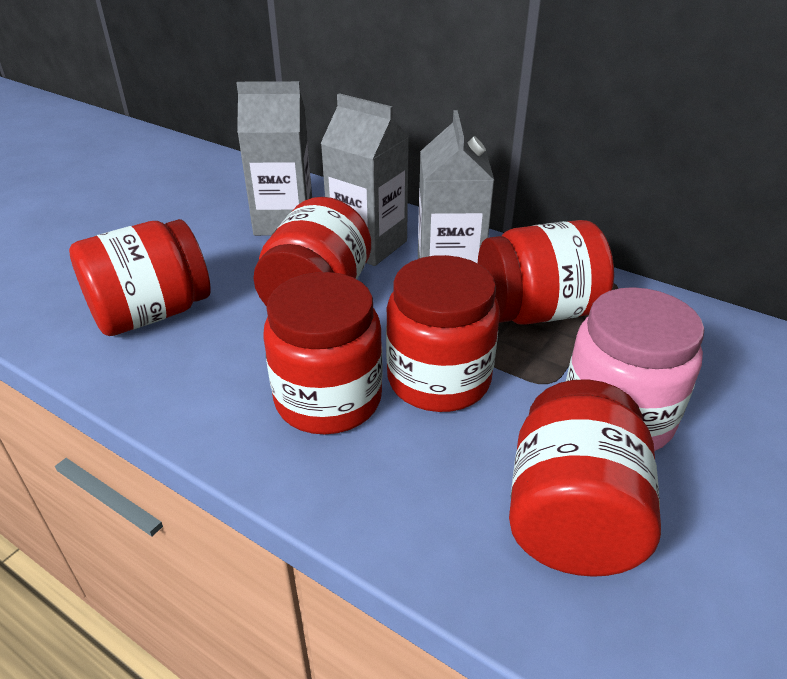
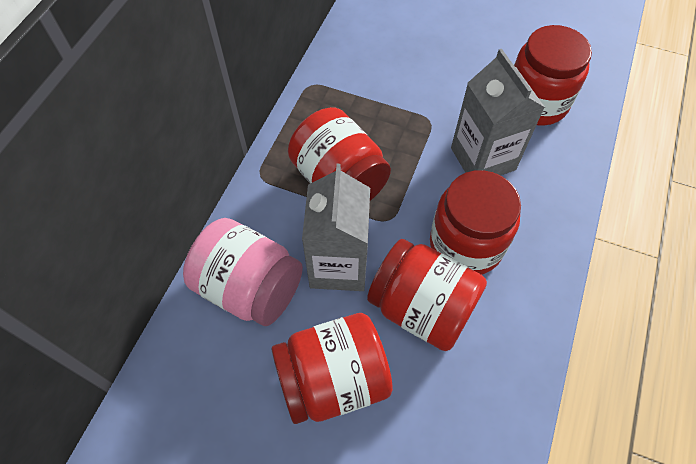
grey carton: [236,81,312,236] [320,93,409,266] [418,110,494,263] = 3 -> [302,164,370,291] [451,49,545,175] = 2
red jar: [69,219,211,336] [253,197,371,306] [263,272,383,434] [386,255,500,412] [478,220,614,325] [509,379,661,577] = 6 -> [272,313,393,424] [288,107,391,201] [367,239,487,351] [430,170,521,275] [514,25,592,126] = 5

